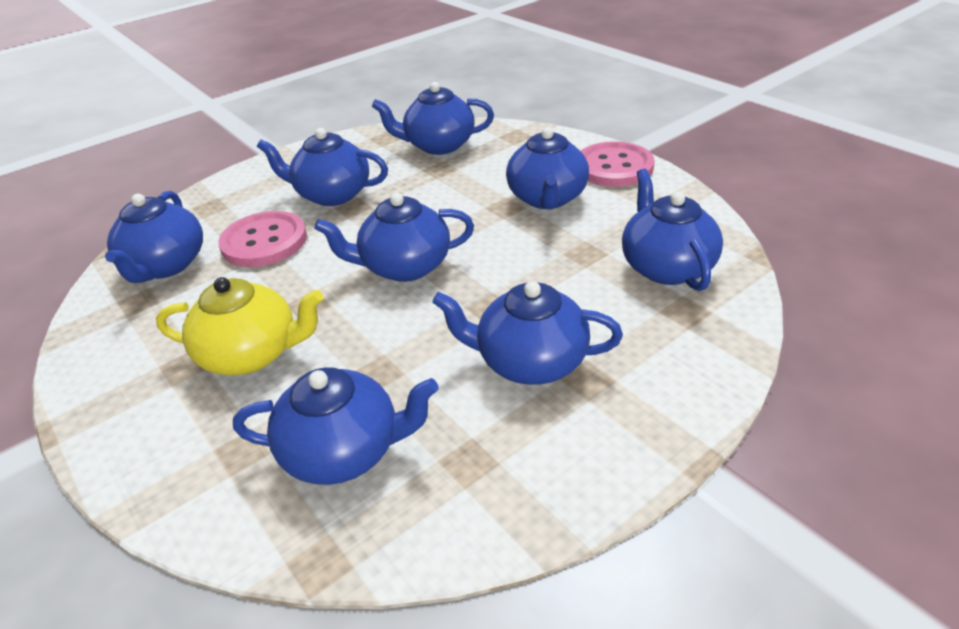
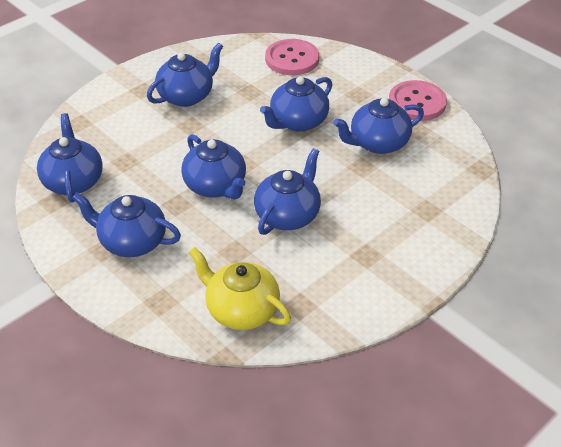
blue teapot: [105,191,203,283] [233,367,439,485] [257,128,388,206] [314,193,474,282] [372,82,494,155] [432,281,623,385] [506,127,589,209] [622,169,723,291] = 8 -> [37,113,103,203] [72,192,181,257] [147,43,223,107] [181,134,246,200] [254,148,321,235] [260,76,332,132] [333,98,424,154] = 7

